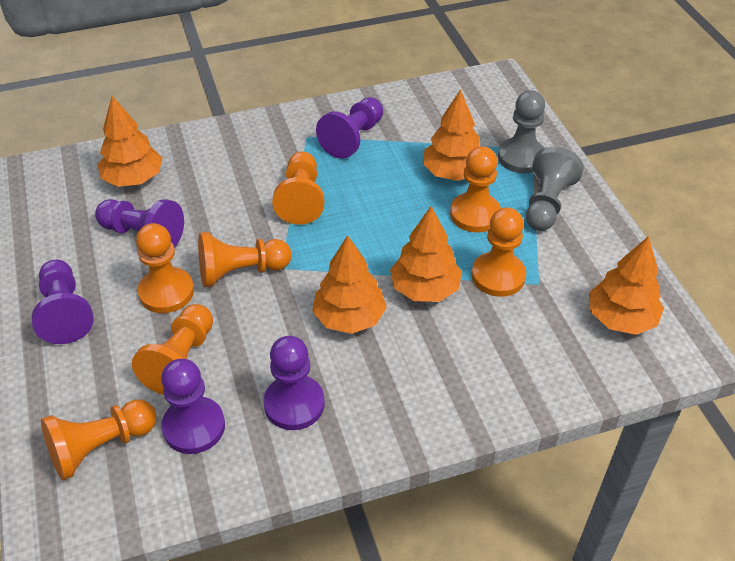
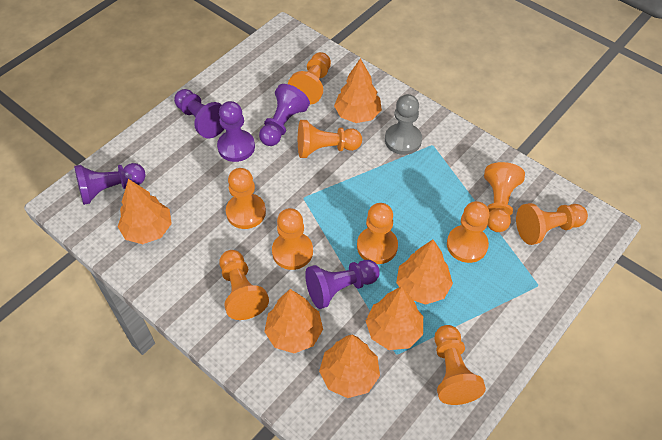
grey pawn: [498,90,545,173] [526,147,584,231] = 2 -> [385,94,422,155] = 1
orange pawn: [41,399,157,480] [132,304,213,395] [136,223,194,313] [198,232,292,287] [272,152,324,225] [450,146,501,232] [471,207,526,297] = 7 -> [219,250,269,320] [226,168,266,229] [272,208,313,270] [288,52,331,105] [298,120,362,158] [357,203,398,264] [434,325,486,405] [447,201,490,263] [484,162,525,232] [516,203,588,245] = 10
orange tree: [98,96,162,187] [312,235,387,334] [390,206,462,302] [423,89,480,181] [589,236,664,335] = 5 -> [118,179,172,244] [264,289,323,353] [319,335,380,398] [334,58,382,123] [366,286,423,350] [396,240,453,305] = 6

